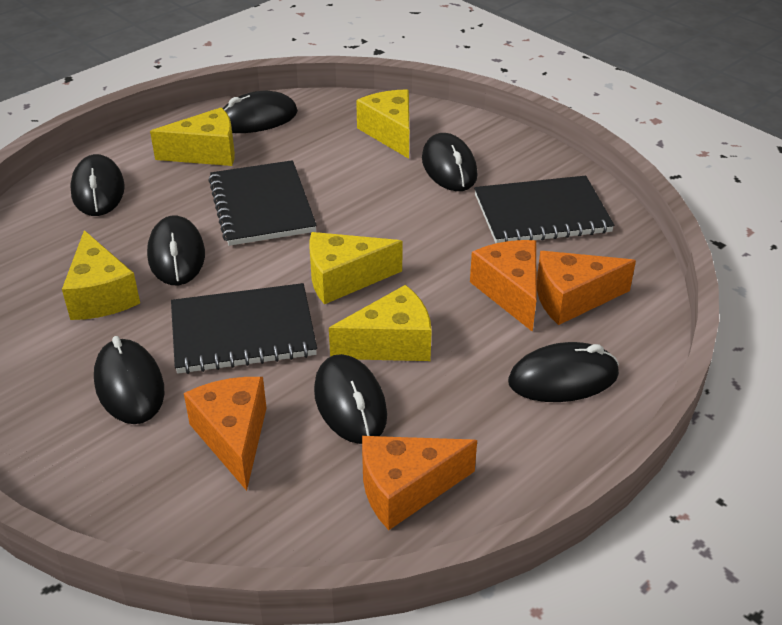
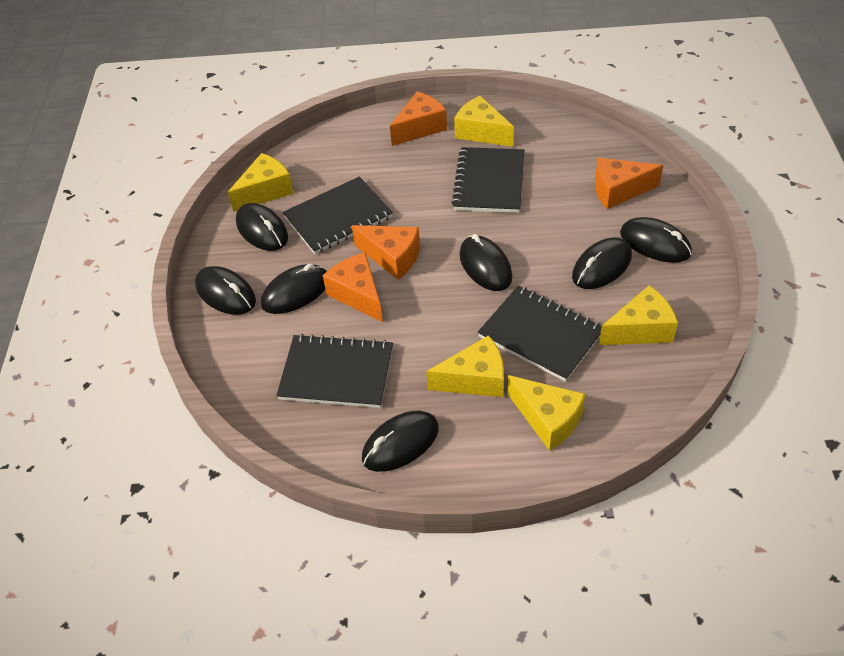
black notebook: [171,283,317,374] [208,160,317,246] [474,175,615,243] = 3 -> [276,334,393,408] [282,177,393,254] [451,147,524,213] [478,285,602,382] = 4

